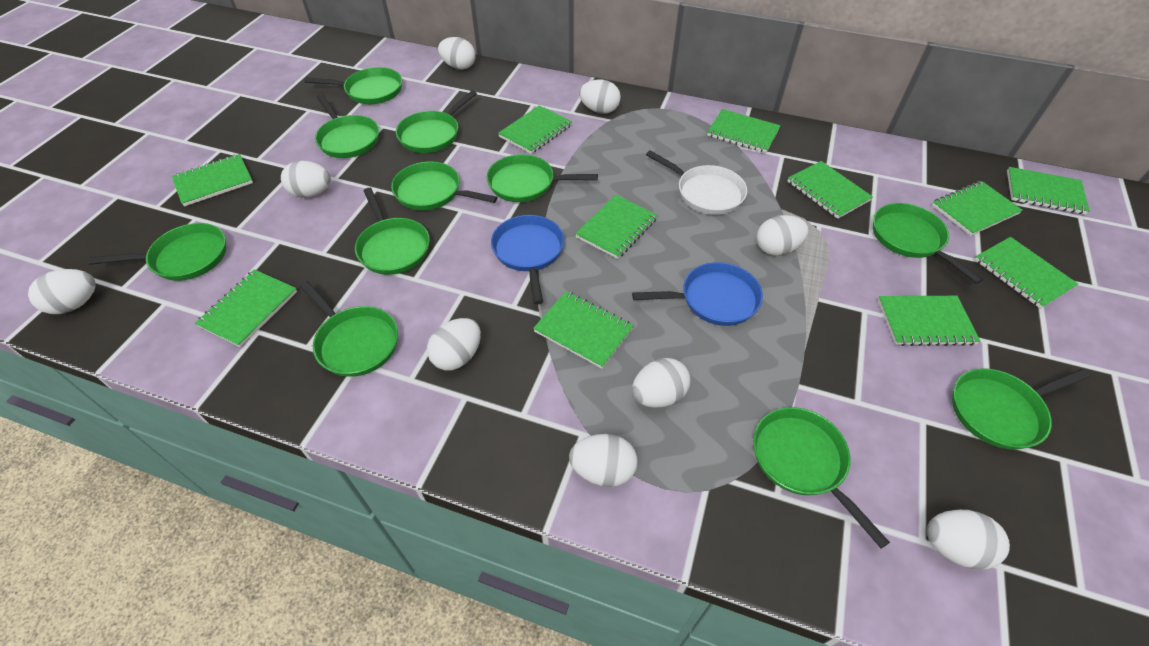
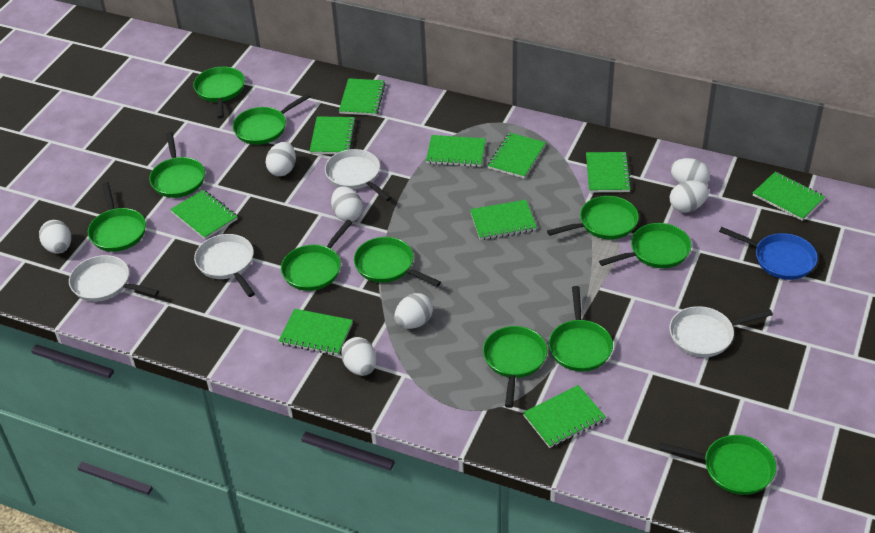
blue pan: [491,215,564,305] [632,262,763,326] = 2 -> [719,227,818,280] = 1
green notebook: [172,154,253,206] [195,269,297,347] [498,105,572,154] [533,291,634,369] [575,195,658,259] [707,109,781,153] [787,161,873,219] [878,296,980,346] [932,181,1023,236] [974,237,1078,309] [1007,167,1090,214] = 11 -> [170,190,238,239] [279,309,353,355] [310,116,356,154] [339,78,386,116] [426,135,486,167] [470,200,537,240] [488,133,546,178] [523,385,606,448] [586,152,632,192] [753,172,825,221] = 10
white egg: [28,269,95,314] [281,161,331,198] [427,318,481,370] [438,37,476,69] [569,434,638,487] [579,79,621,114] [632,358,691,408] [757,215,809,256] [927,510,1010,569] = 9 -> [39,220,71,254] [265,142,296,176] [331,187,363,222] [341,337,377,376] [394,293,433,329] [670,158,710,185] [670,181,709,212] = 7
white pan: [646,150,747,215] = 1 -> [69,255,159,302] [194,234,255,297] [325,149,391,201] [669,306,773,357] = 4

